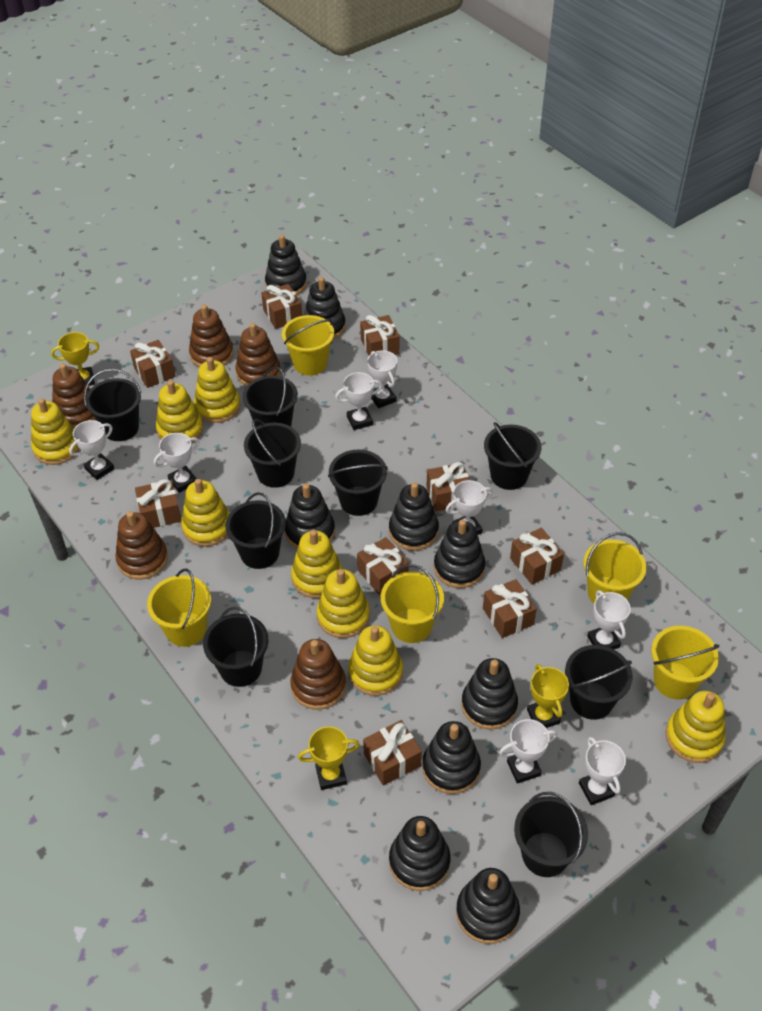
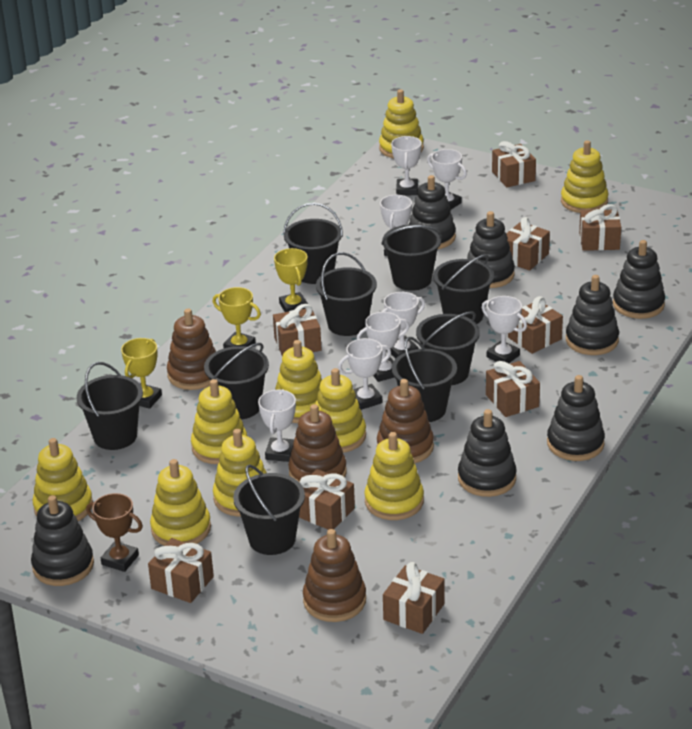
black stacking toy: [265,235,307,295] [285,483,335,549] [304,277,346,339] [389,482,439,551] [389,816,451,891] [422,721,481,794] [434,519,485,588] [456,868,520,944] [461,658,518,730] = 9 -> [31,495,94,586] [409,175,456,249] [458,409,517,497] [467,211,515,288] [547,375,605,461] [566,275,619,355] [613,240,665,319] = 7
brown stacking toy: [52,363,96,428] [115,511,168,580] [189,305,234,367] [236,323,280,386] [290,639,346,710] = 5 -> [167,309,216,390] [288,404,347,483] [303,529,366,622] [377,379,434,463] = 4
brown trophy: none = 0 -> [86,493,143,572] = 1
yellow bucket: [147,569,211,647] [282,315,334,376] [381,564,444,643] [583,532,647,603] [651,626,720,700] = 5 -> none = 0
yellow stacking toy: [31,398,80,465] [156,380,203,443] [181,478,230,547] [194,357,241,423] [291,530,343,598] [317,569,370,638] [348,625,403,696] [666,691,726,763] = 8 -> [33,438,93,521] [150,459,211,545] [191,379,247,464] [213,429,267,516] [275,340,322,423] [315,368,366,453] [364,432,424,520] [379,89,424,158] [561,140,608,213] = 9

